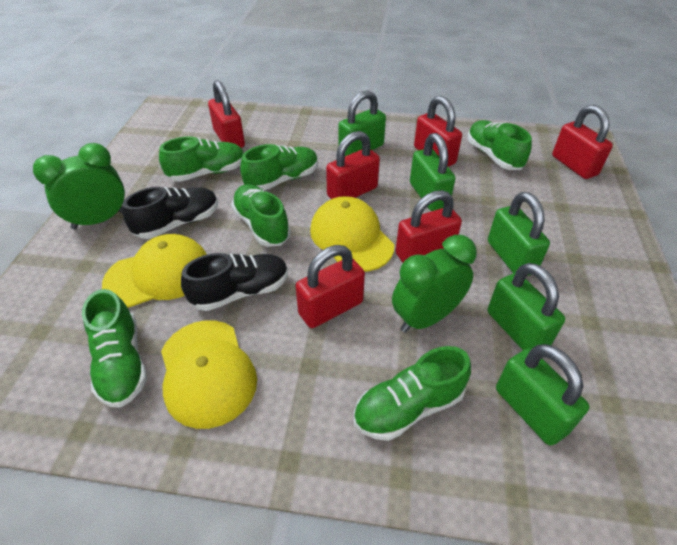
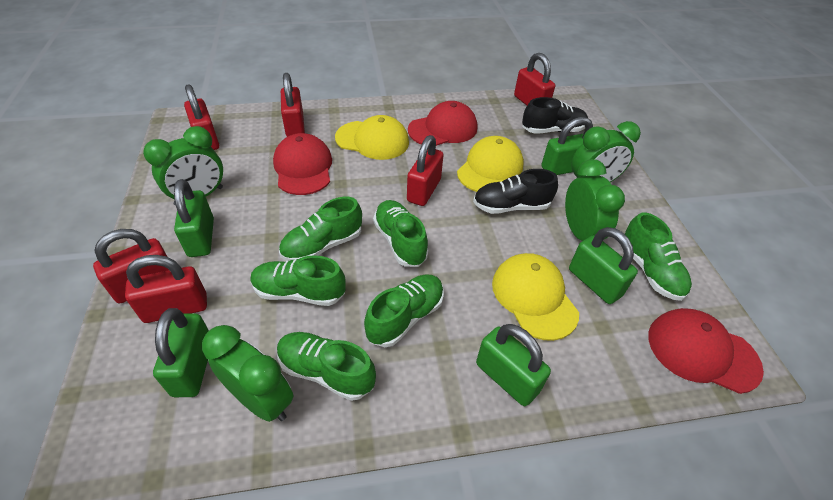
green clock: [33,143,125,229] [392,235,476,333] = 2 -> [143,126,223,206] [202,325,293,422] [565,159,625,241] [571,121,641,182] = 4
red cap: none = 0 -> [273,133,332,195] [408,101,477,146] [648,308,764,394] = 3

